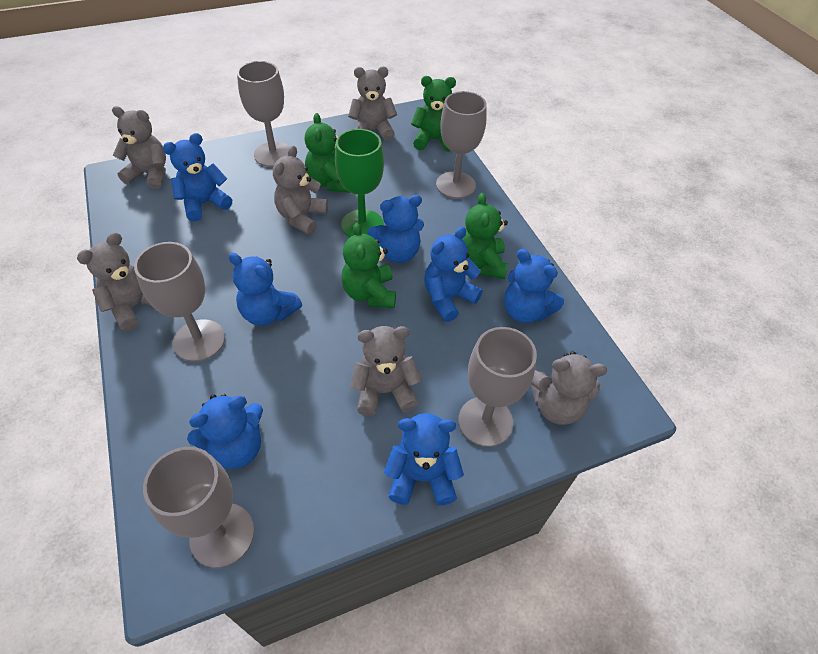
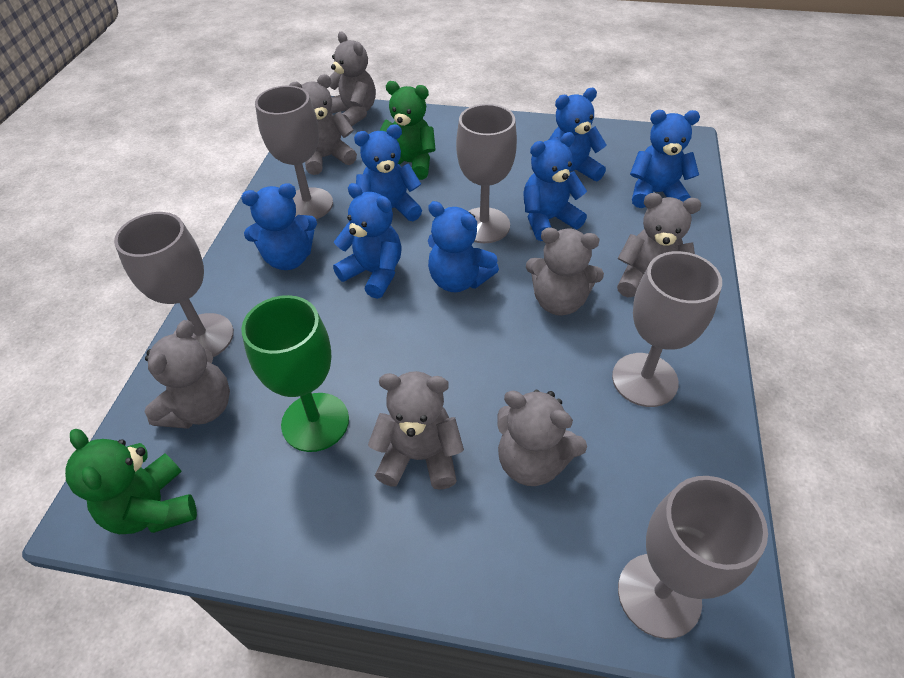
green teddy bear: [305,113,350,193] [341,223,396,308] [411,76,456,152] [462,193,508,279] = 4 -> [65,429,197,534] [380,81,436,180] = 2
grey teddy bear: [77,232,151,331] [112,106,166,189] [273,146,328,235] [348,67,397,141] [350,326,422,416] [531,351,607,425] = 6 -> [145,320,230,429] [289,74,357,175] [330,32,376,127] [368,371,464,490] [497,390,587,486] [526,228,604,316] [617,193,701,297] = 7

